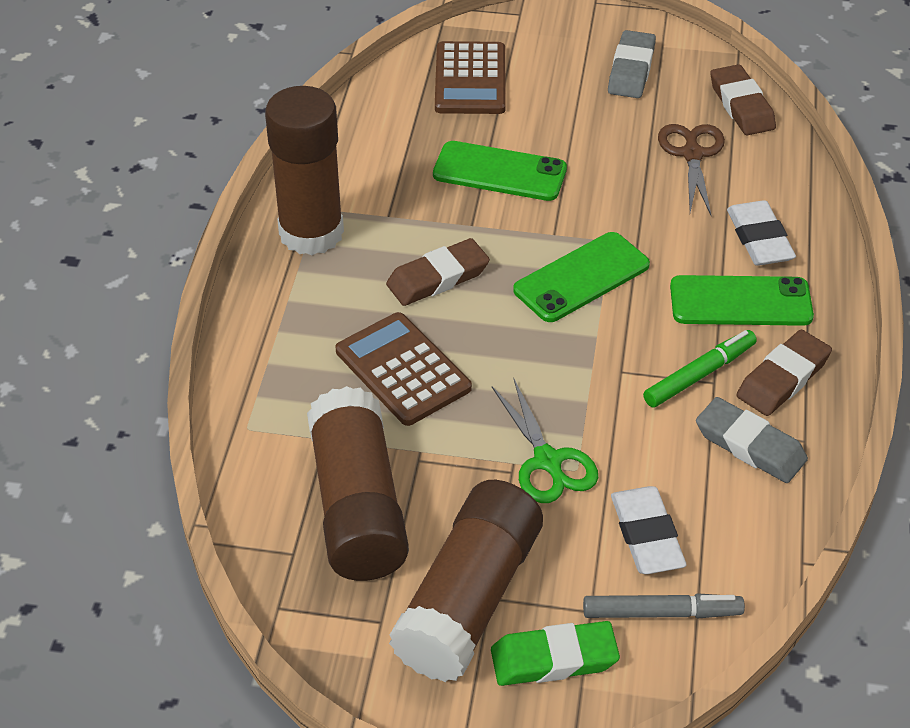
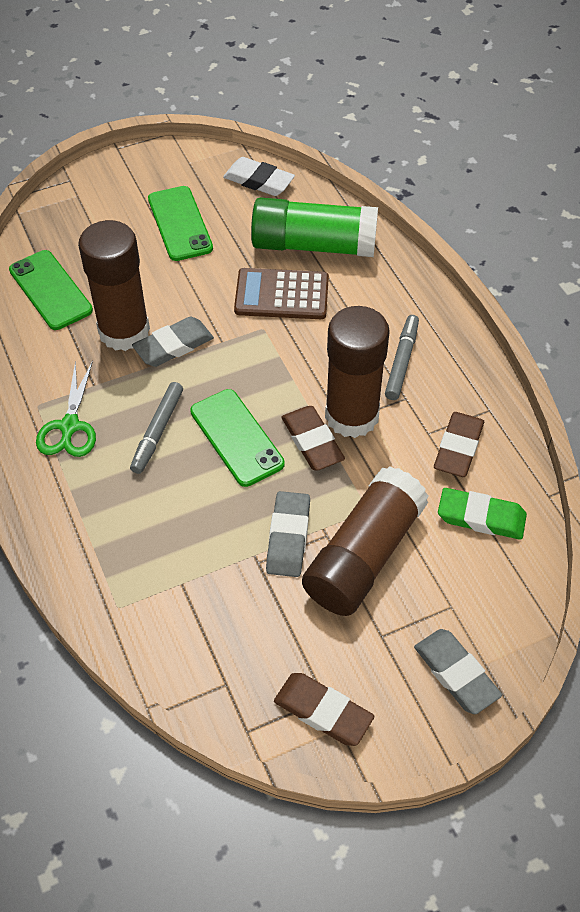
brown calculator: [336,312,472,426] [435,41,506,114] = 2 -> [234,268,329,319] = 1
brown scissors: [658,124,725,215] = 1 -> none = 0
green glue stick: none = 0 -> [251,197,378,257] = 1
green marker: [643,330,757,408] = 1 -> none = 0
grey eraser: [608,30,656,98] [696,397,808,483] = 2 -> [132,317,214,367] [266,491,310,577] [414,629,502,714] = 3
grey marker: [583,593,745,618] = 1 -> [130,382,183,474] [385,315,419,400] = 2
white eraser: [611,486,687,574] [727,200,796,265] = 2 -> [223,157,295,196] = 1

